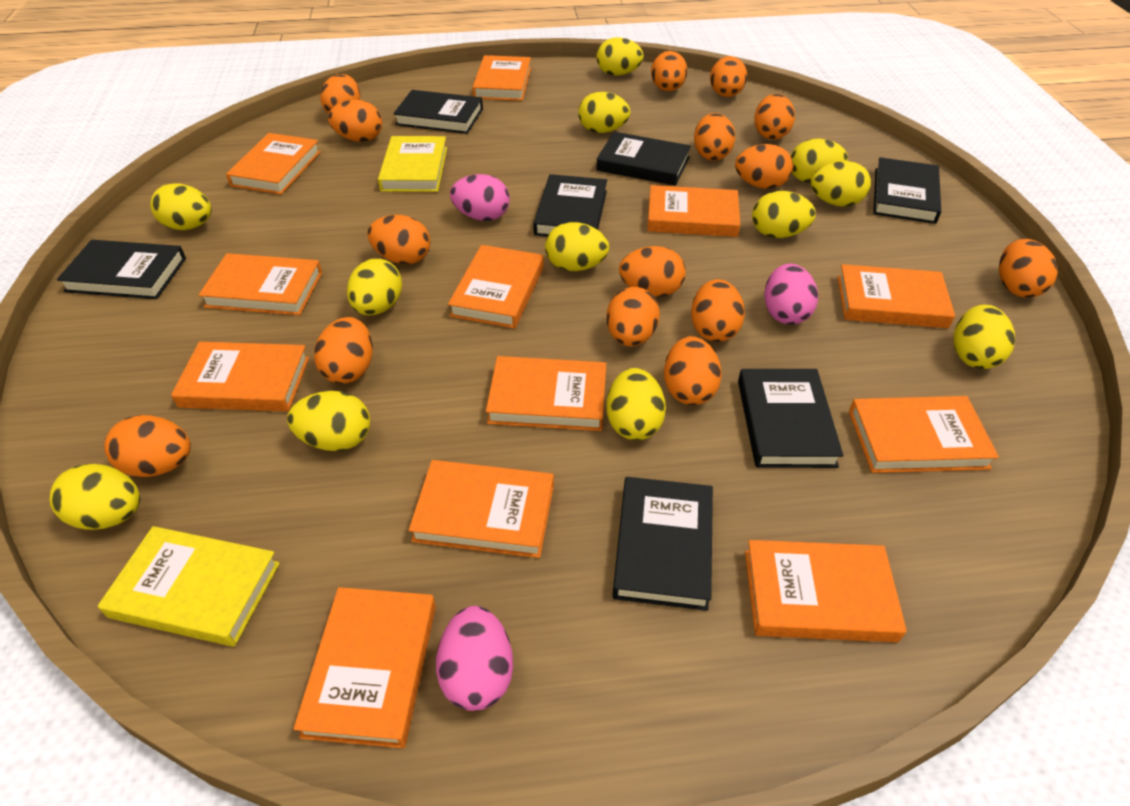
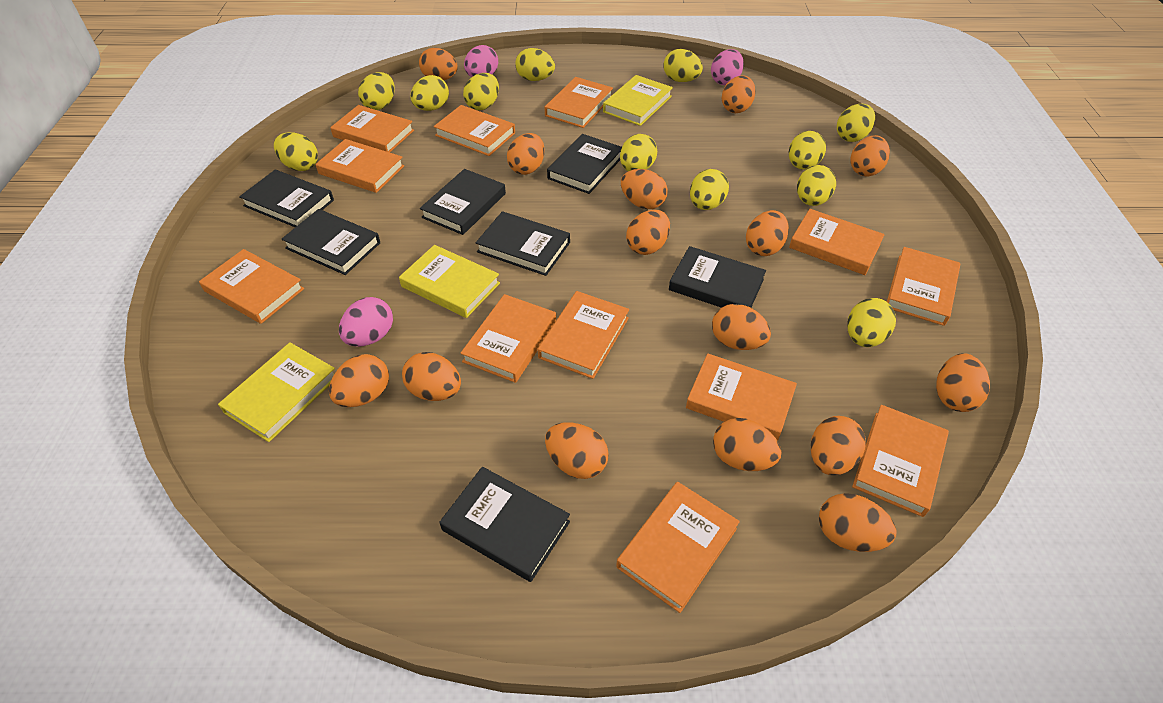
yellow book: [98,526,280,647] [378,136,447,192] = 2 -> [218,342,335,442] [399,245,500,318] [603,75,673,126] = 3

